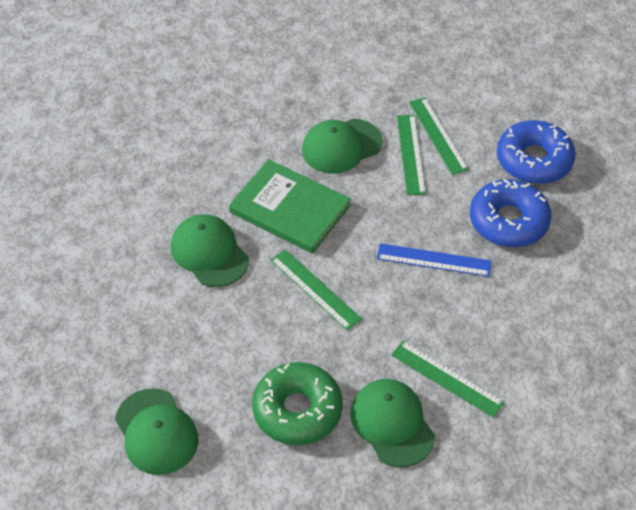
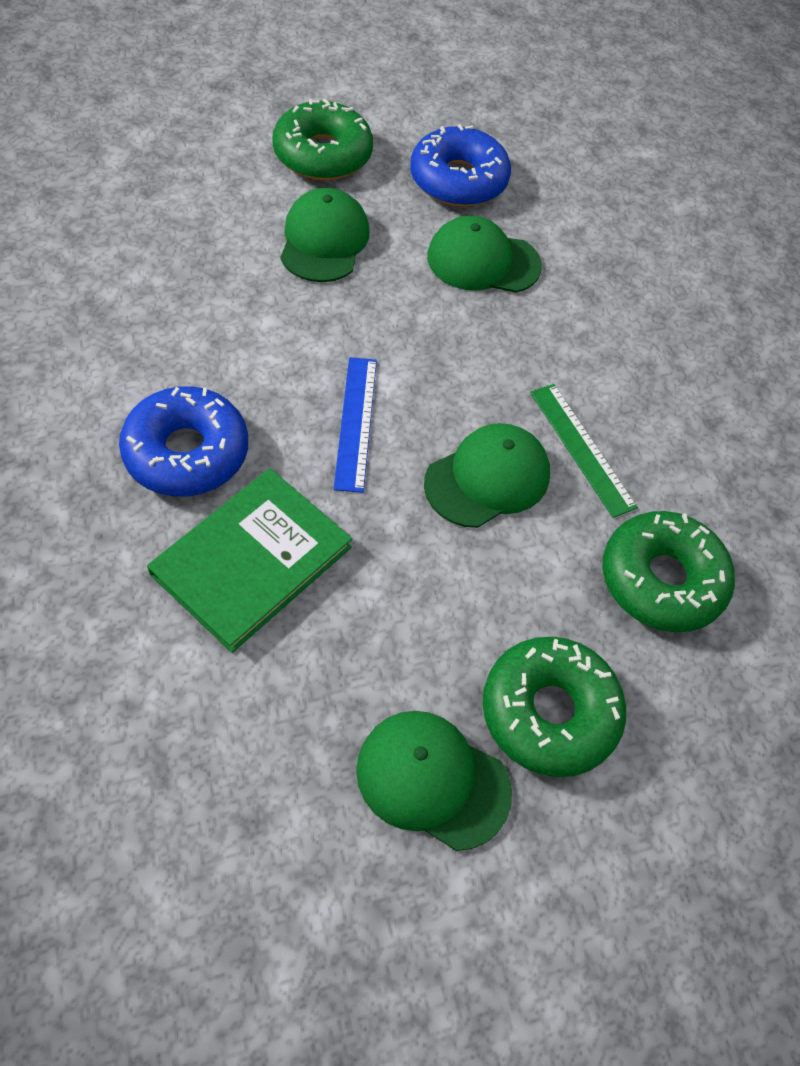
green donut: [252,362,343,445] = 1 -> [272,99,373,180] [483,637,626,777] [602,511,735,632] = 3
green ruler: [271,249,362,330] [391,341,505,418] [397,115,426,195] [409,97,469,175] = 4 -> [530,384,638,518] = 1

